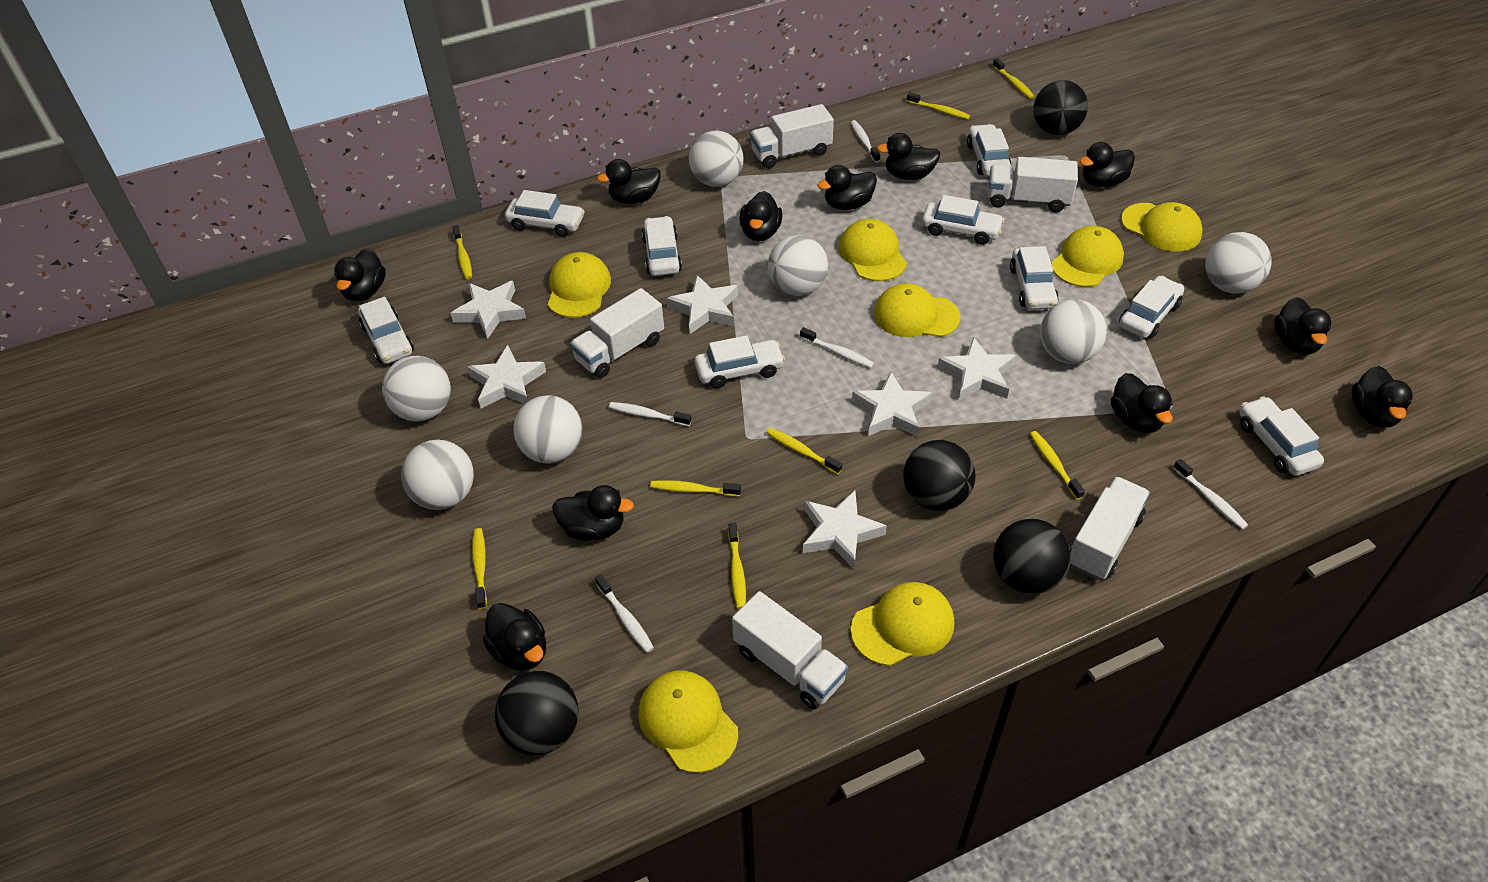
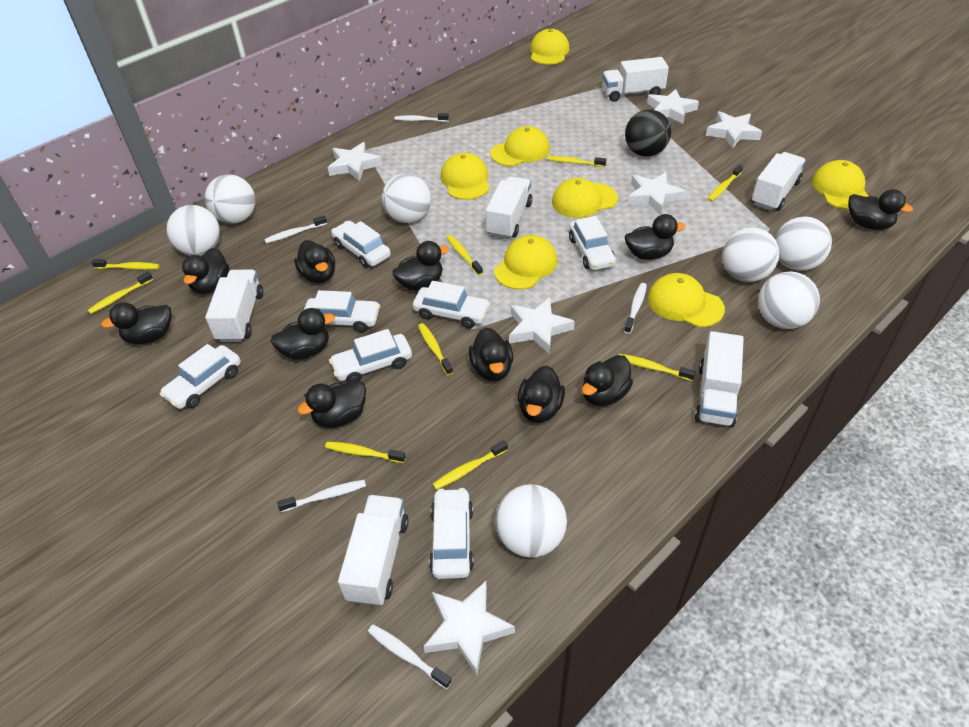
black ball: [495,671,579,755] [903,440,976,511] [993,519,1071,594] [1033,80,1088,135] = 4 -> [625,109,671,157] = 1
white car: [358,297,414,364] [505,190,585,237] [642,216,682,276] [695,335,785,388] [922,195,1004,245] [967,124,1012,176] [1010,246,1059,310] [1119,276,1184,338] [1240,396,1324,476] = 9 -> [160,344,241,409] [304,290,380,332] [329,329,412,382] [331,221,391,268] [413,281,491,328] [429,488,474,579] [569,216,616,270] = 7
white truck: [570,288,664,378] [732,591,848,710] [750,104,834,169] [988,157,1078,213] [1070,476,1150,580] = 5 -> [205,269,264,342] [338,495,409,606] [486,176,532,239] [602,57,669,102] [694,331,744,427] [752,152,806,211] = 6
yellow toothbrush: [452,225,472,279] [472,528,487,609] [650,480,741,496] [728,523,746,609] [766,428,842,474] [907,92,970,119] [993,58,1034,99] [1030,431,1085,500] = 8 -> [88,272,153,314] [91,259,160,270] [325,442,406,463] [418,323,453,375] [433,440,508,490] [447,235,483,276] [547,156,607,167] [619,354,696,381] [708,165,743,202] = 9

